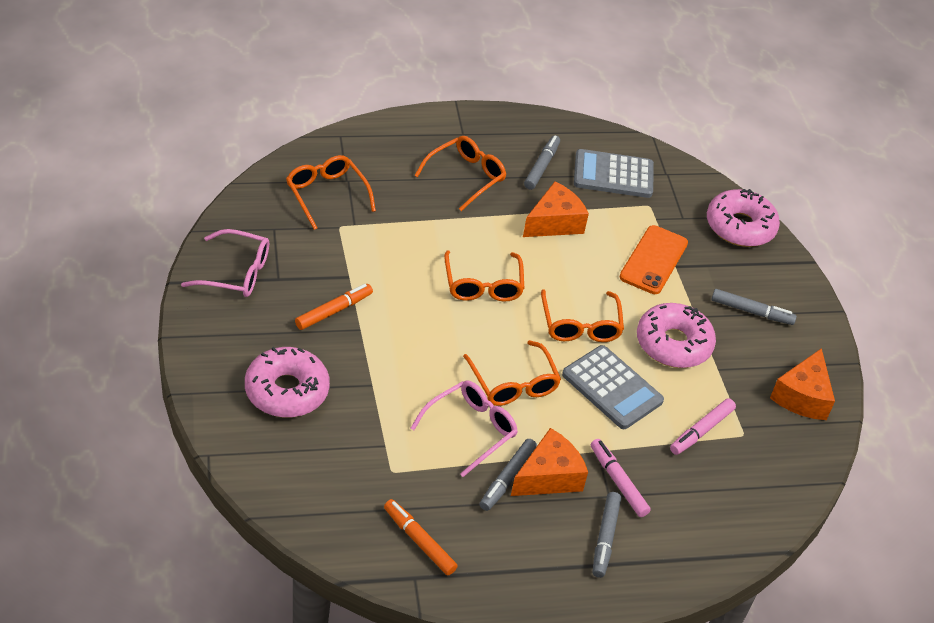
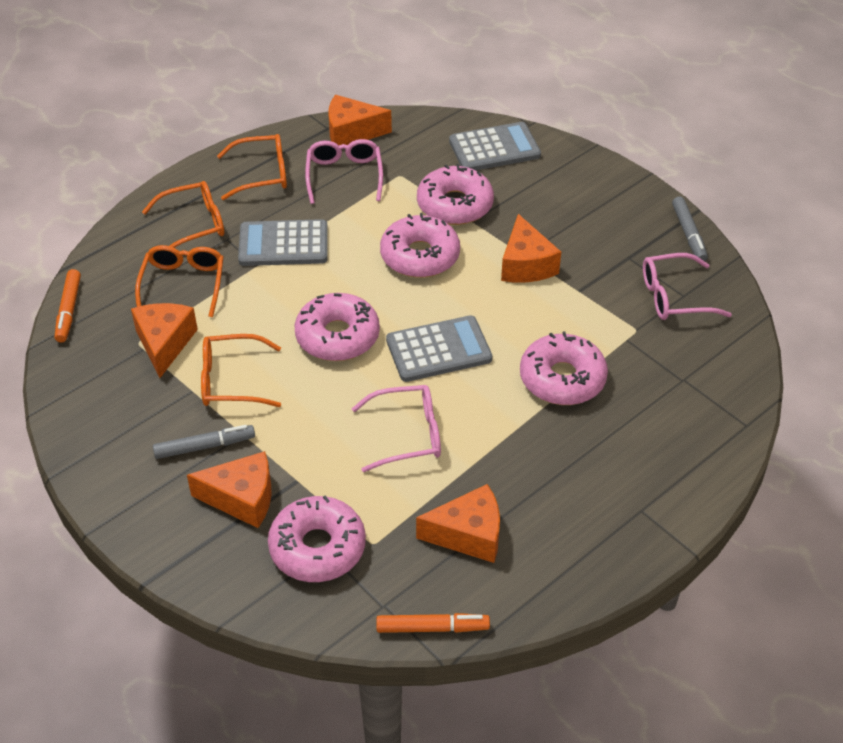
grey calculator: [562,345,664,429] [574,149,654,198] = 2 -> [238,219,328,266] [386,315,492,382] [449,122,541,170] = 3
grey marker: [480,439,537,511] [524,135,560,190] [592,492,621,578] [711,289,797,325] = 4 -> [153,425,255,459] [672,197,708,261] = 2
orange cheese: [511,428,588,496] [523,181,589,237] [770,348,835,420] = 3 -> [131,303,198,378] [187,451,272,528] [328,95,392,145] [416,484,500,563] [501,214,561,282] = 5
orange glasses: [286,155,376,230] [414,136,506,211] [444,250,524,302] [463,340,561,406] [541,289,624,342] = 5 -> [135,245,224,317] [142,181,224,248] [201,334,281,407] [217,134,287,200] = 4
orange phone: [620,225,688,294] = 1 -> none = 0
pink donut: [245,347,330,418] [637,303,716,368] [707,189,780,247] = 3 -> [268,495,366,582] [295,293,380,361] [380,213,460,278] [417,164,494,225] [520,331,608,405] = 5
pink glasses: [181,229,269,297] [411,380,518,477] = 2 -> [305,139,383,204] [352,385,441,472] [643,253,732,320] = 3
pink marker: [591,439,651,517] [670,398,736,455] = 2 -> none = 0

